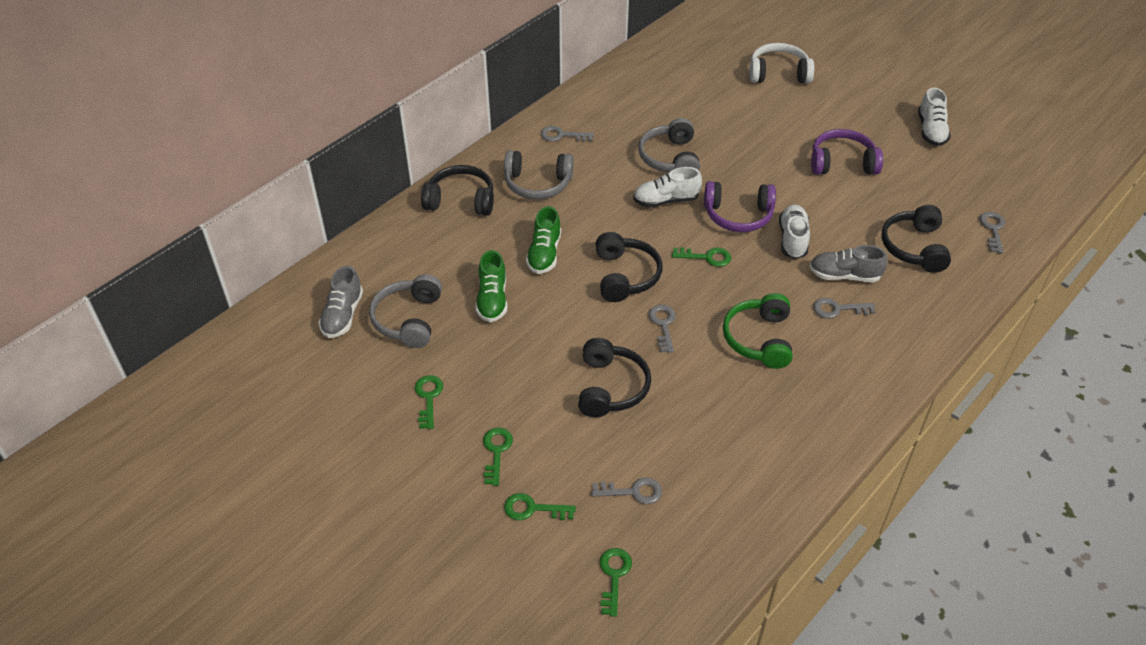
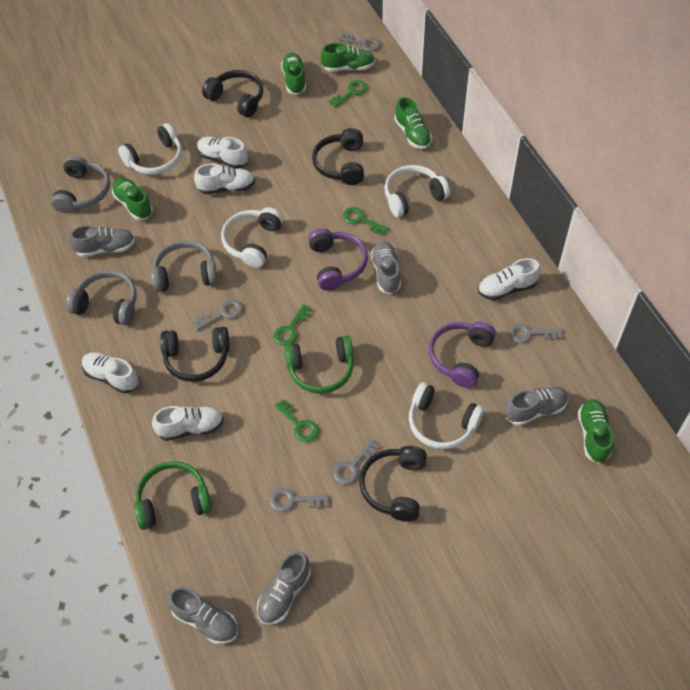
green headphones: [723,293,792,369] = 1 -> [134,461,212,530] [285,336,354,394] = 2
green key: [415,375,443,429] [483,427,513,486] [504,493,576,520] [600,548,632,617] [672,247,731,267] = 5 -> [273,304,312,346] [274,399,319,442] [329,80,367,107] [343,207,389,235] = 4
green shoe: [475,250,507,322] [526,206,561,274] = 2 -> [112,178,153,220] [281,53,306,95] [320,43,375,72] [394,97,432,149] [578,399,613,464] = 5
grey shoe: [318,266,363,338] [810,245,888,282] = 2 -> [69,225,135,257] [168,587,238,644] [257,551,311,625] [371,241,401,294] [505,387,568,426] = 5
white headphones: [749,43,814,83] = 1 -> [118,123,182,175] [221,207,283,268] [384,165,450,217] [409,382,484,449] = 4
white shoe: [633,167,702,208] [779,205,810,259] [918,87,951,146] = 3 -> [82,352,139,394] [152,406,224,441] [194,163,255,194] [197,137,248,169] [478,258,541,300] = 5

